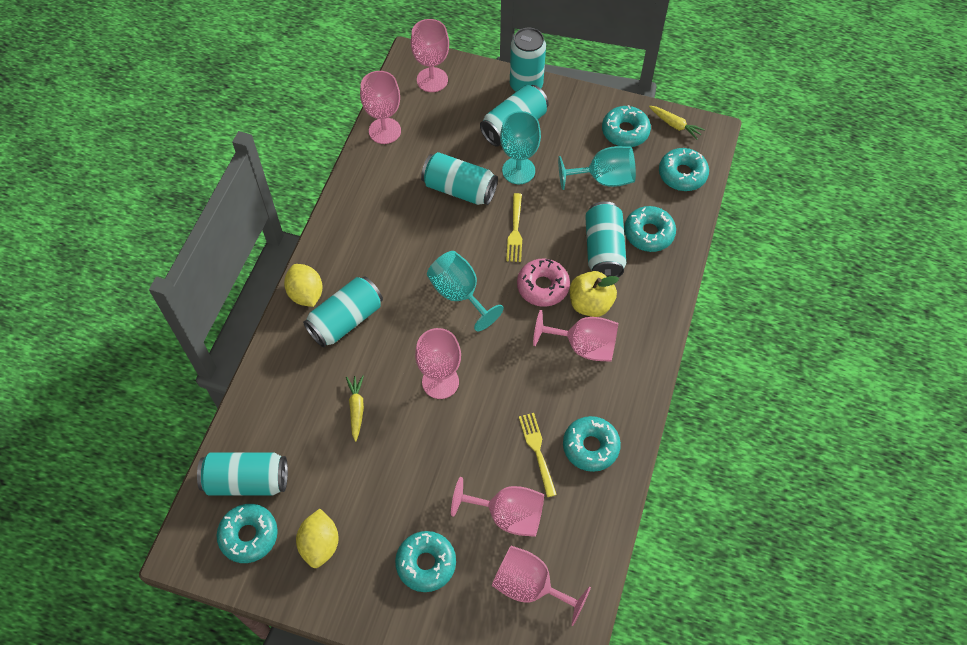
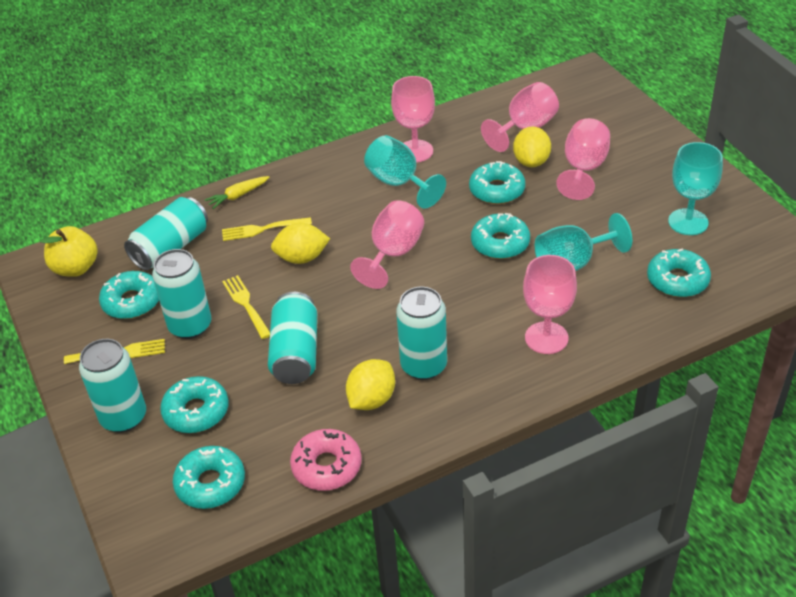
pink goblet: [360,71,401,144] [411,19,449,92] [415,328,461,399] [451,477,544,537] [492,546,591,626] [533,310,618,362] = 6 -> [350,200,424,289] [391,76,435,163] [481,82,559,152] [523,255,577,354] [556,118,610,200] = 5
turquoise can: [197,453,288,495] [303,277,383,347] [421,152,498,205] [480,85,549,147] [510,28,546,92] [585,201,626,277] = 6 -> [79,339,146,432] [124,197,208,271] [152,249,211,339] [268,292,317,384] [396,287,447,380] = 5
yellow carrot: [346,375,364,442] [649,106,705,140] = 2 -> [205,176,269,209] = 1
yellow fork: [506,193,522,262] [519,413,557,497] = 2 -> [64,339,165,364] [222,217,312,241] [222,275,270,339] = 3
yellow lemon: [284,264,323,307] [296,509,339,568] = 2 -> [271,223,330,264] [346,359,395,410] [513,126,551,167] = 3

